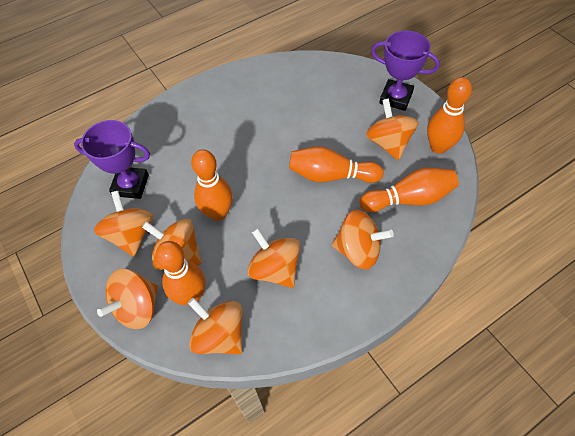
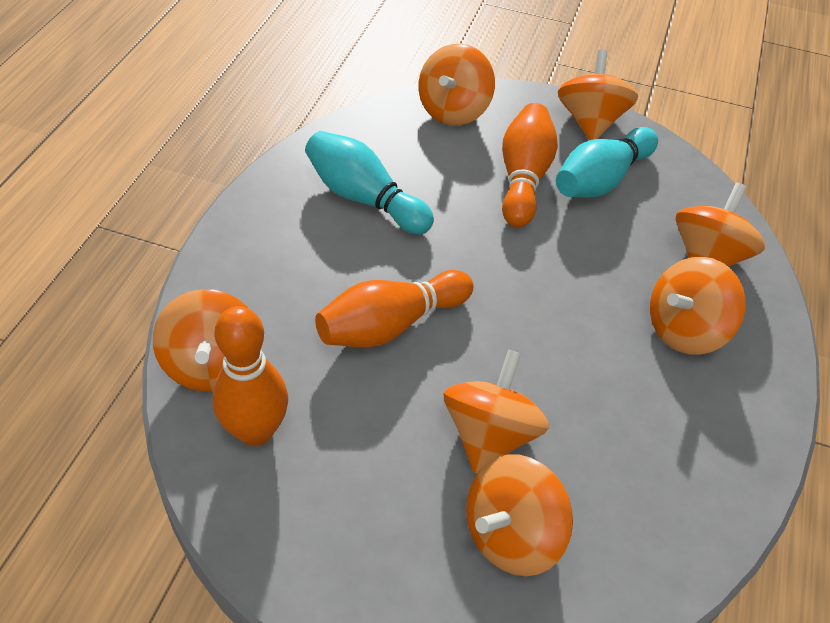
orange bowling pin: [155,241,206,305] [191,149,233,221] [289,146,384,183] [360,168,459,212] [427,77,472,154] = 5 -> [212,306,288,446] [315,270,473,347] [502,103,558,227] = 3
purple trophy: [74,120,150,199] [371,30,440,111] = 2 -> none = 0
turquoise bowling pin: none = 0 -> [305,131,434,235] [556,127,658,197] = 2

